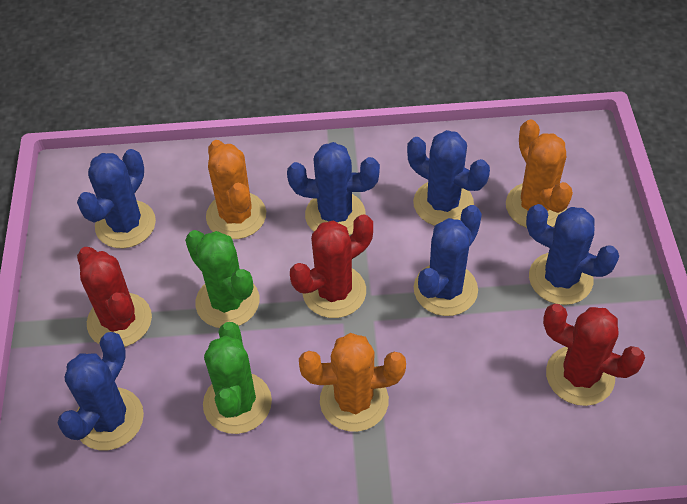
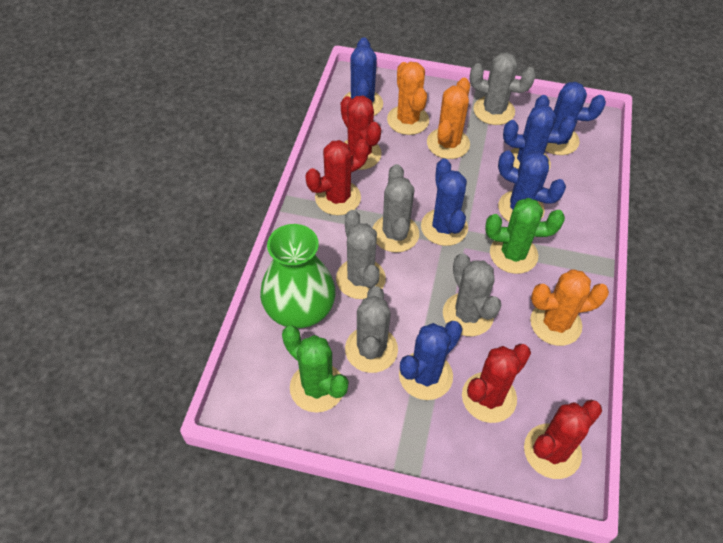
green vase: none = 0 -> [260,224,336,328] = 1
grey cactus: none = 0 -> [336,210,386,299] [345,286,398,373] [373,164,419,252] [443,253,501,336] [470,52,536,125] = 5
red cactus: [77,247,152,347] [290,214,373,318] [543,304,645,406] = 3 -> [305,139,369,215] [341,96,382,170] [462,344,531,423] [524,400,602,479] = 4

